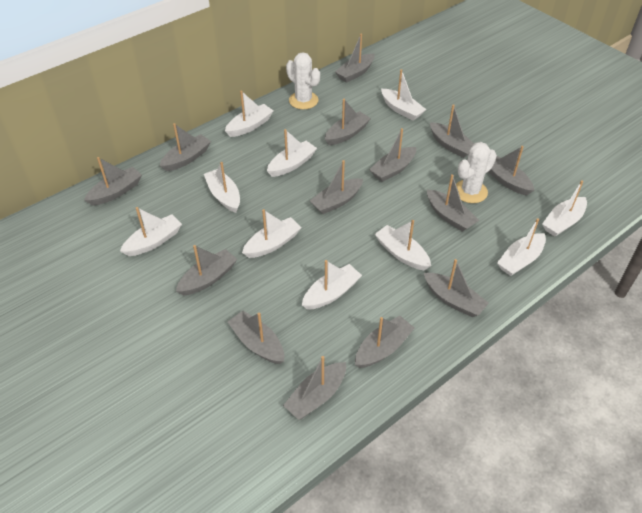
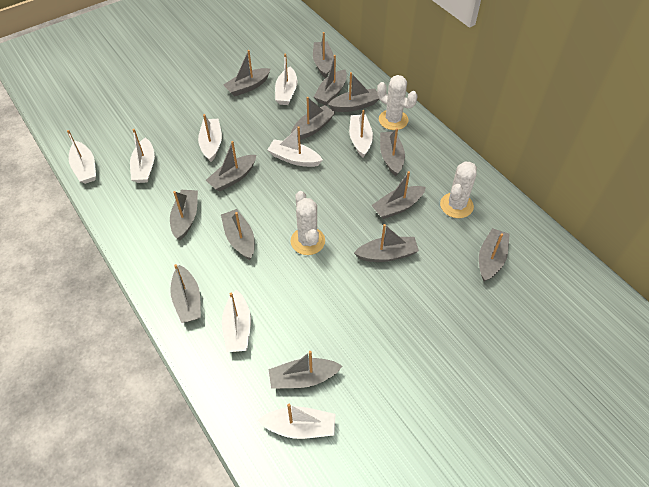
white boat: [120,207,182,256] [204,162,240,213] [225,91,274,137] [242,209,302,258] [267,129,317,177] [302,260,362,310] [375,220,431,271] [381,69,426,121] [497,218,546,276] [542,180,587,236] = 10 -> [67,130,96,184] [130,129,155,183] [198,114,222,162] [222,290,251,352] [258,404,335,439] [267,126,323,167] [275,54,297,105] [349,110,373,157] = 8
white cactus: [286,52,320,109] [456,142,497,203] = 2 -> [291,191,325,255] [377,75,418,130] [440,161,477,218] = 3

